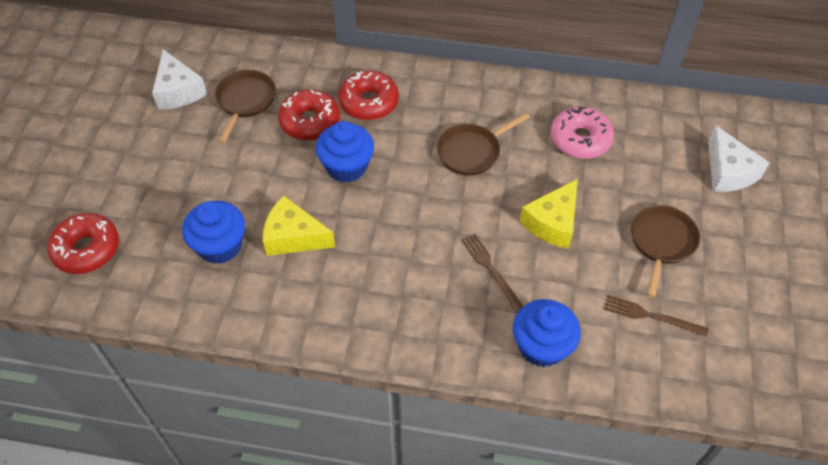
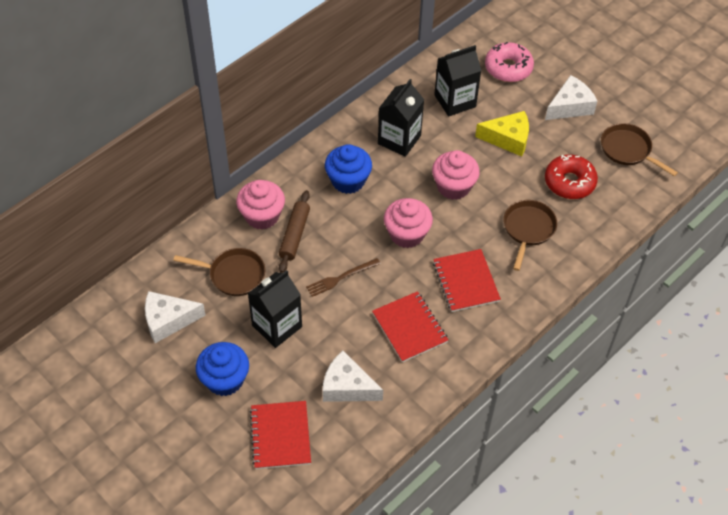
black carton: none = 0 -> [248,270,302,348] [378,79,424,157] [434,45,482,116] = 3
blue cupcake: [182,201,245,264] [316,121,374,183] [513,299,581,367] = 3 -> [196,342,249,396] [325,144,372,194] = 2
brown fork: [461,234,524,313] [604,295,709,337] = 2 -> [306,258,381,297] = 1
brown rolling pin: none = 0 -> [279,190,310,273] = 1
pink cupcake: none = 0 -> [236,180,285,230] [384,198,433,248] [432,150,480,200] = 3
red donut: [47,213,119,274] [278,90,340,141] [338,71,399,120] = 3 -> [545,155,598,199] = 1
red notebook: none = 0 -> [250,401,311,469] [372,291,448,362] [433,249,501,312] = 3
white cheese: [152,49,207,110] [708,125,769,192] = 2 -> [145,291,206,343] [322,351,383,402] [545,75,597,120] = 3
yellow cheese: [263,196,335,256] [520,179,578,249] = 2 -> [475,111,529,157] = 1

